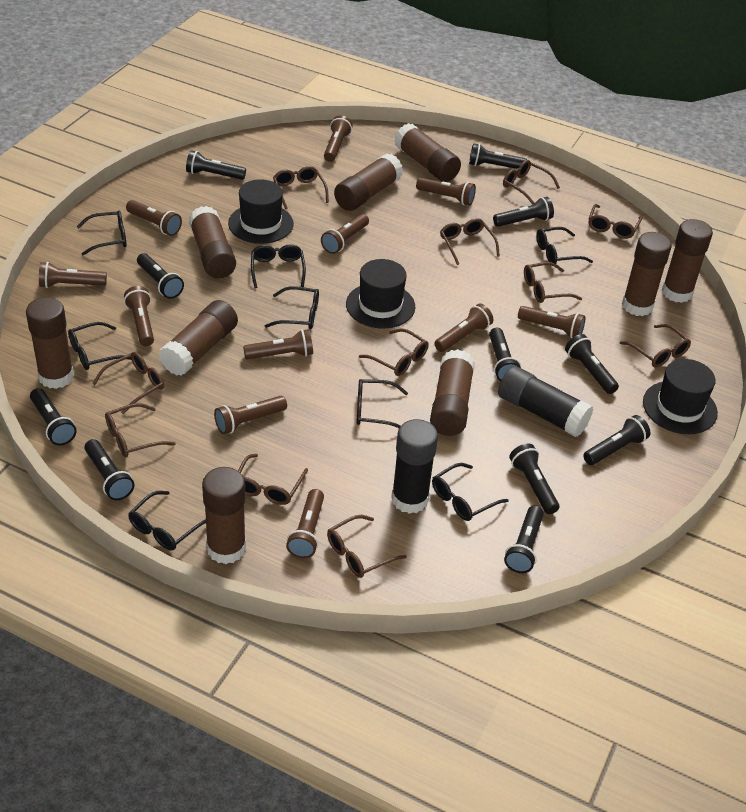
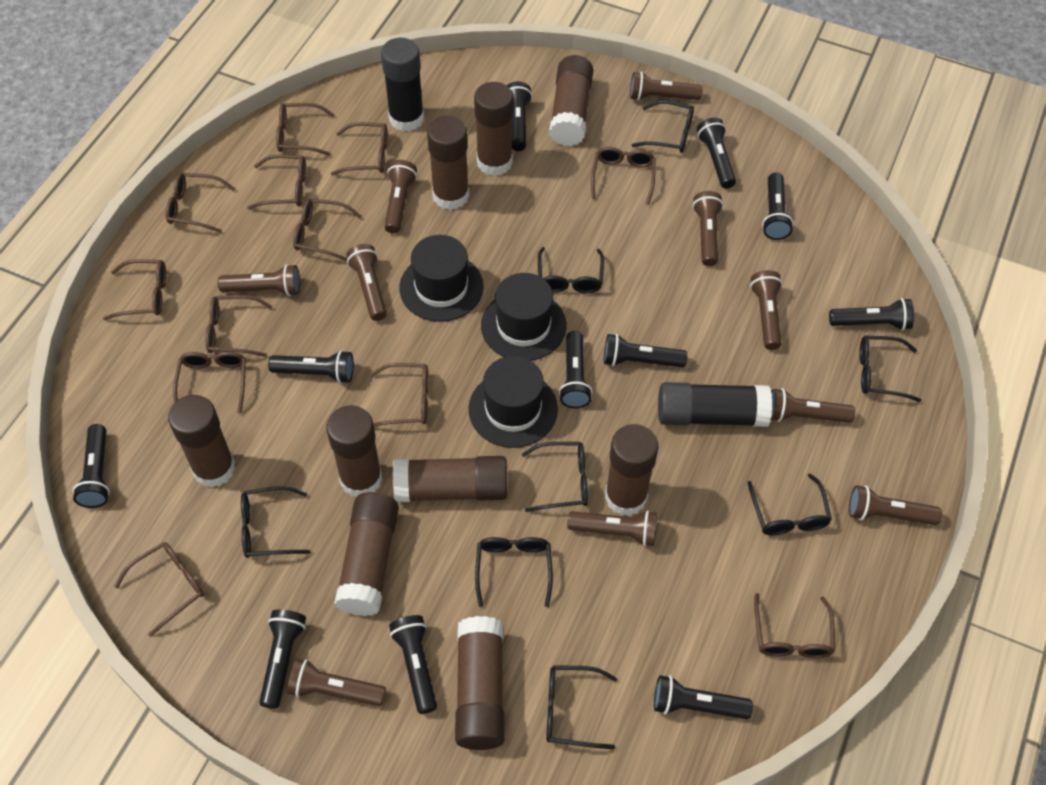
brown flashlight: [39,262,107,288] [124,286,154,346] [126,200,182,236] [214,396,287,434] [243,329,313,359] [286,489,324,559] [321,214,369,254] [324,115,353,162] [416,177,476,206] [434,304,493,352] [518,306,585,339] = 11 -> [218,264,300,296] [287,658,386,706] [346,244,387,321] [384,160,417,234] [567,510,657,546] [630,71,703,101] [693,191,723,266] [750,270,782,350] [771,389,855,423] [849,485,942,525] = 10
brown glasses: [92,352,164,414] [105,403,176,457] [238,454,308,505] [273,166,329,209] [327,515,407,578] [359,328,429,376] [440,218,500,265] [503,160,560,205] [524,262,582,303] [589,204,643,239] [620,324,691,368] = 11 -> [103,260,166,320] [114,542,204,637] [166,173,235,233] [173,351,246,414] [205,295,273,357] [247,155,306,209] [276,103,335,156] [293,199,362,261] [331,122,387,175] [370,363,428,427] [591,147,656,205] [754,593,835,658] = 12

